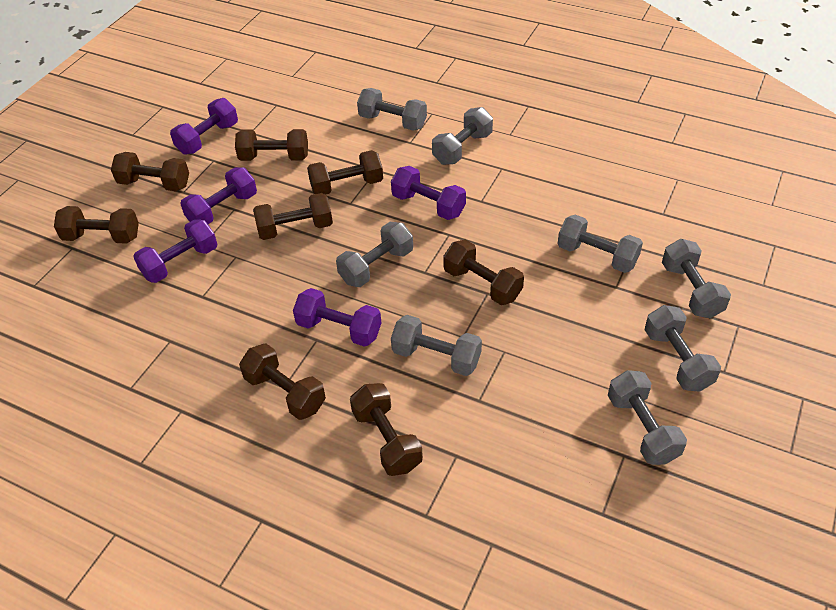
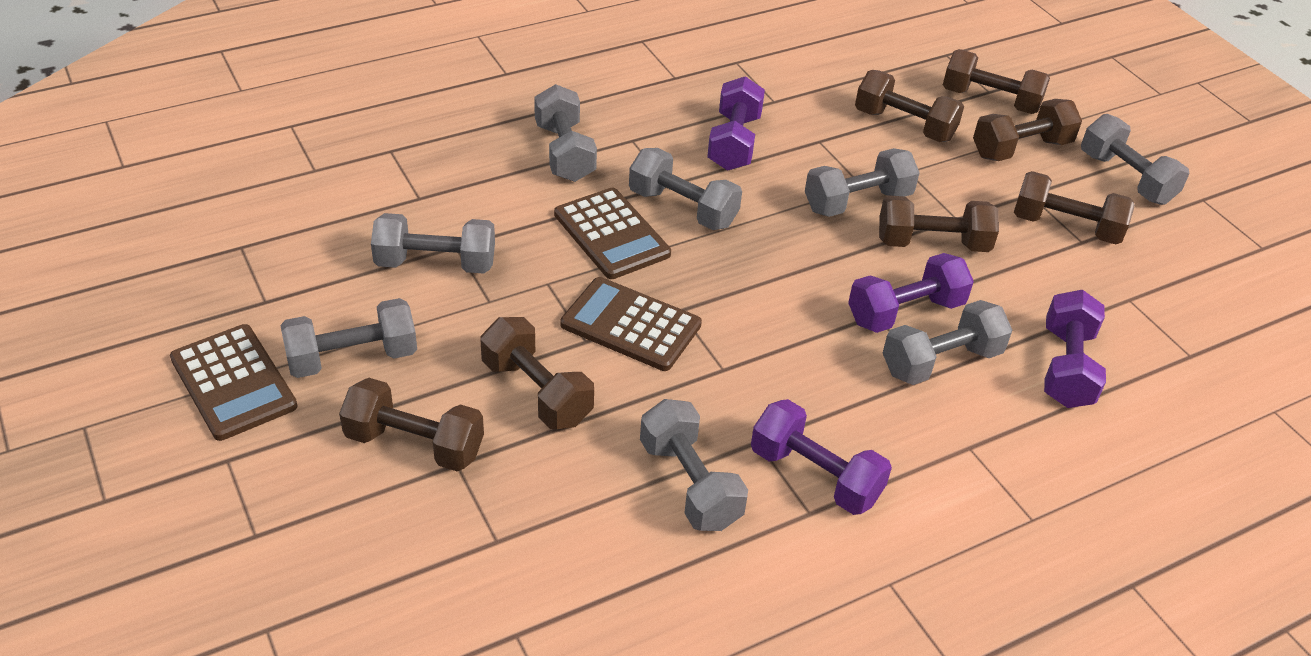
brown calculator: none = 0 -> [170,324,297,441] [554,188,671,279] [560,277,702,371] = 3
brown dumbbell: [54,206,139,244] [111,152,189,191] [235,129,308,161] [239,344,326,420] [253,193,333,240] [307,150,383,195] [350,383,423,476] [443,239,524,305] = 8 -> [339,378,484,471] [480,317,594,429] [855,70,964,142] [879,195,999,252] [943,49,1050,114] [973,99,1082,161] [1014,171,1135,244] = 7
purple dumbbell: [133,219,218,283] [170,98,238,155] [180,167,257,224] [293,288,381,347] [391,166,466,220] = 5 -> [707,76,765,171] [751,399,892,515] [848,253,974,333] [1044,290,1106,408] = 4

